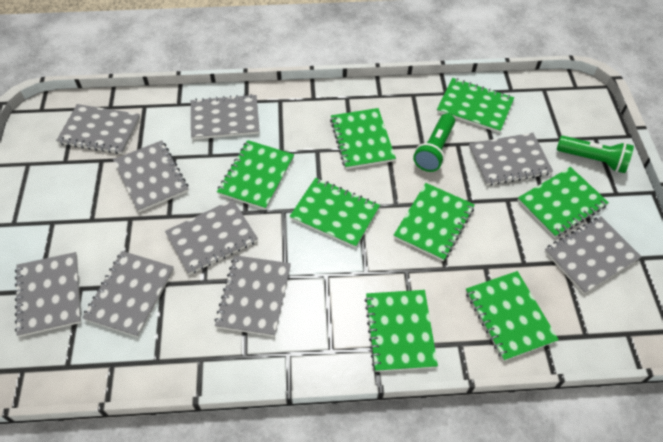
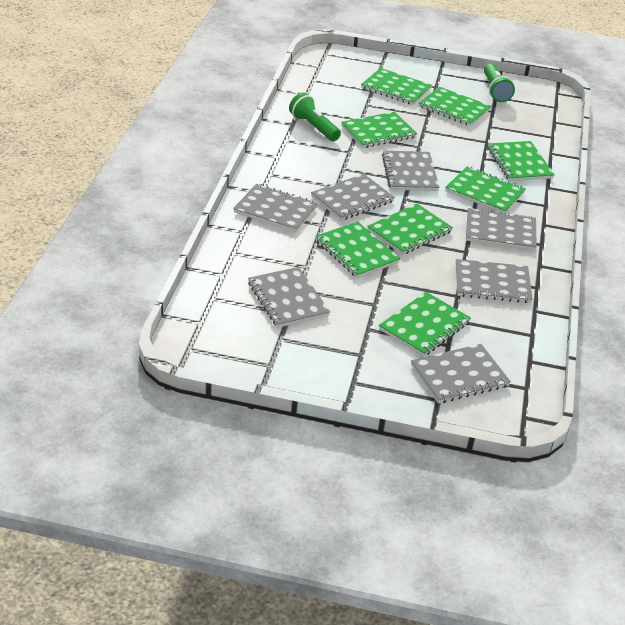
grey notebook: [15,252,81,337] [56,104,140,154] [82,251,174,337] [113,140,189,212] [165,199,258,275] [191,94,260,140] [214,255,291,337] [469,133,553,186] [545,216,642,294] = 9 -> [233,184,318,232] [248,267,330,328] [311,174,395,221] [382,151,440,191] [411,344,511,404] [456,259,533,303] [466,208,537,250] = 7

